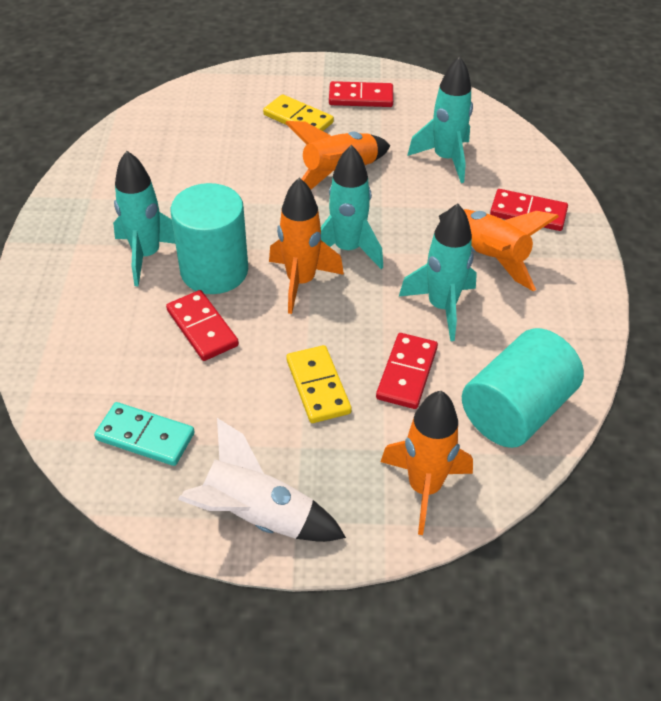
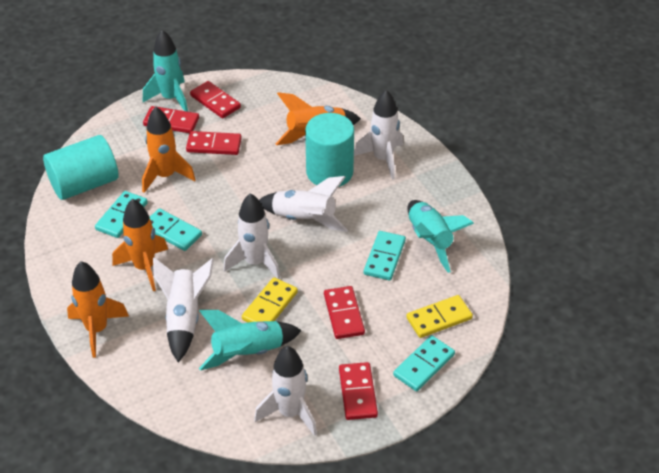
red domino: [166,290,239,361] [329,81,393,107] [376,333,438,409] [490,189,568,231] = 4 -> [143,106,199,133] [186,131,242,155] [190,81,241,118] [324,286,365,339] [339,362,378,420] = 5
turquoise domino: [94,402,195,466] = 1 -> [95,191,148,238] [150,208,202,251] [364,231,406,280] [393,335,455,391] = 4
turquoise rocket: [113,151,175,286] [321,145,383,269] [399,203,477,341] [407,56,473,183] = 4 -> [143,30,188,112] [199,310,302,370] [408,200,474,273] = 3
white rocket: [178,418,346,542] = 1 -> [153,257,214,362] [223,193,280,279] [254,346,317,436] [259,176,348,232] [354,90,403,180] = 5

